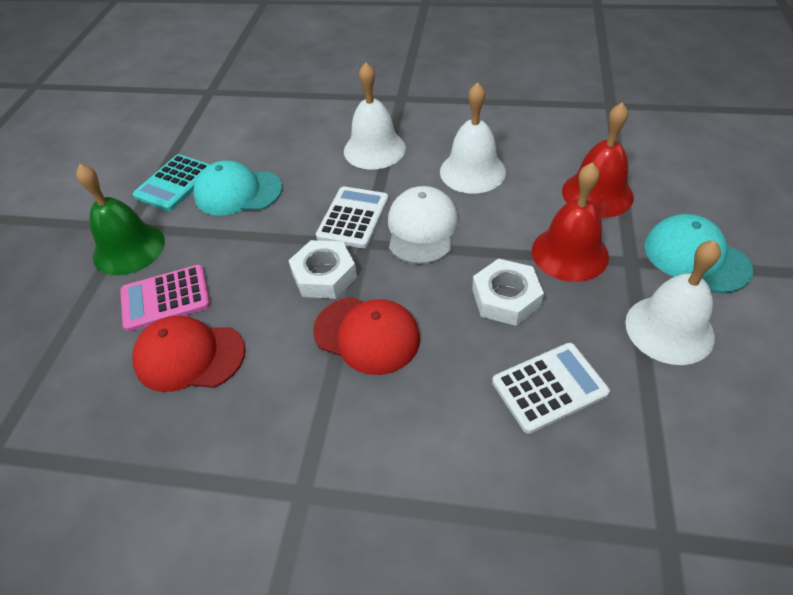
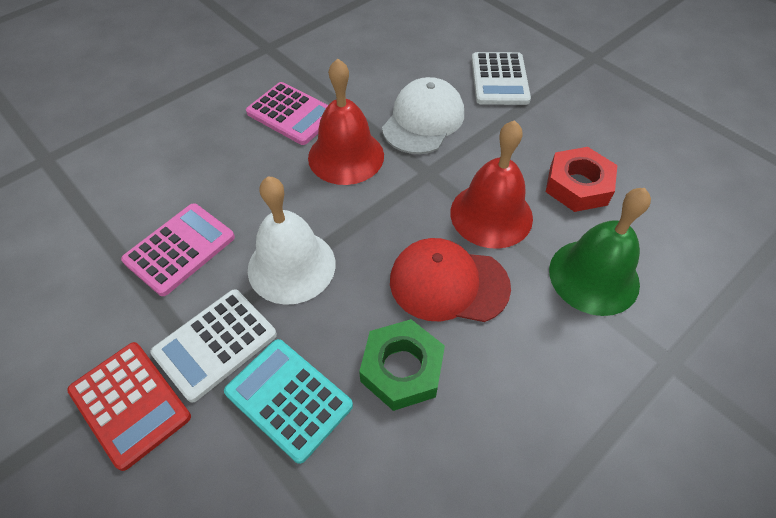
green nut: none = 0 -> [359,319,445,411] = 1
pink calculator: [120,265,210,332] = 1 -> [121,203,235,296] [246,82,328,145] = 2
red calculator: none = 0 -> [67,342,191,471] = 1
red cap: [132,316,245,392] [313,297,420,375] = 2 -> [390,238,511,322] = 1
red nut: none = 0 -> [546,147,617,212] = 1
turquoise cap: [193,160,282,216] [644,214,753,293] = 2 -> none = 0
white bell: [344,62,406,170] [440,82,506,194] [625,240,721,365] = 3 -> [248,176,336,305] = 1
white nut: [288,240,357,299] [472,259,544,326] = 2 -> none = 0

